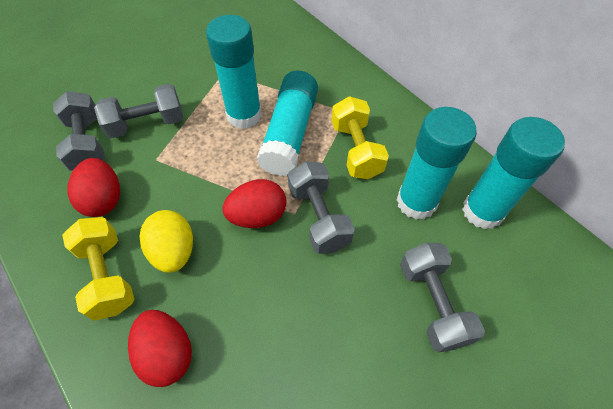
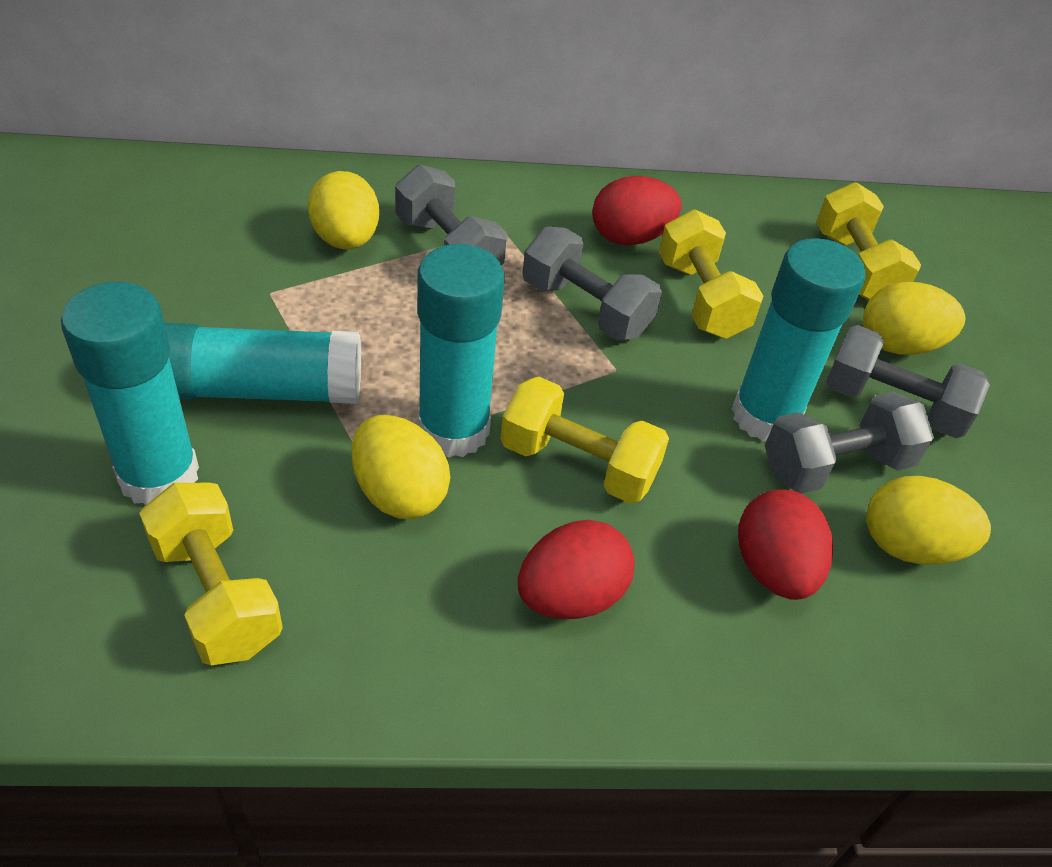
yellow dumbbell: [62,217,135,321] [331,96,389,179] = 2 -> [139,483,283,665] [500,377,669,504] [659,209,763,339] [816,182,921,300] = 4
yellow egg: [140,210,193,273] = 1 -> [308,171,379,250] [352,415,450,519] [863,282,965,355] [866,476,991,565] = 4

